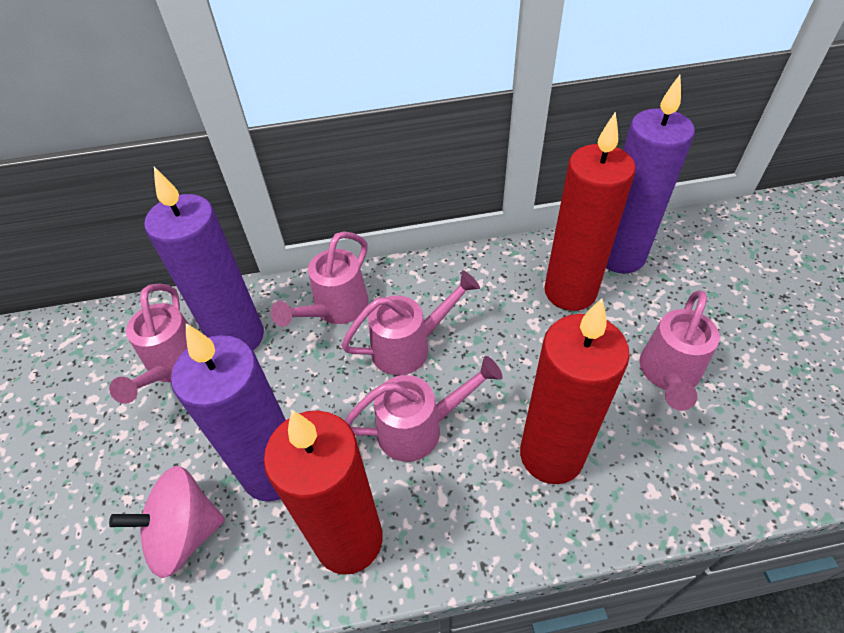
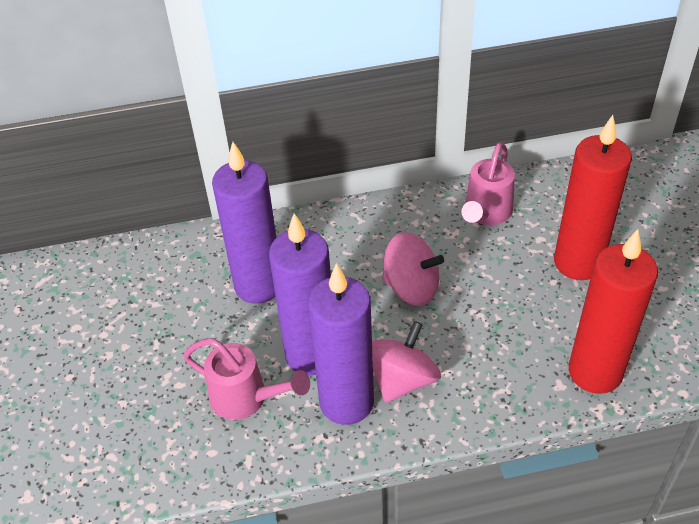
pink spinning top: [109,466,225,578] = 1 -> [372,321,441,403] [382,232,444,306] = 2
pink watering can: [109,284,189,404] [271,231,369,327] [341,270,480,376] [345,356,503,462] [640,290,720,411] = 5 -> [183,338,310,420] [461,142,515,225] = 2
red candle: [264,410,383,575] [520,298,630,484] [544,111,636,311] = 3 -> [554,115,632,280] [569,229,658,394] = 2

